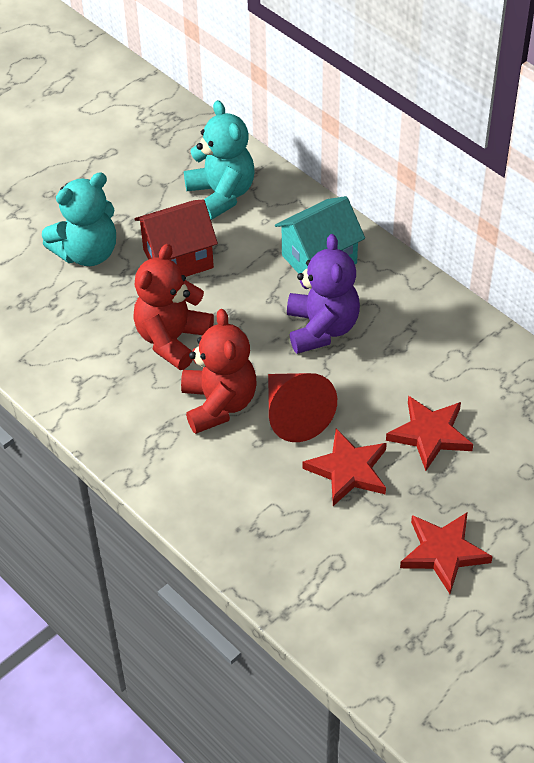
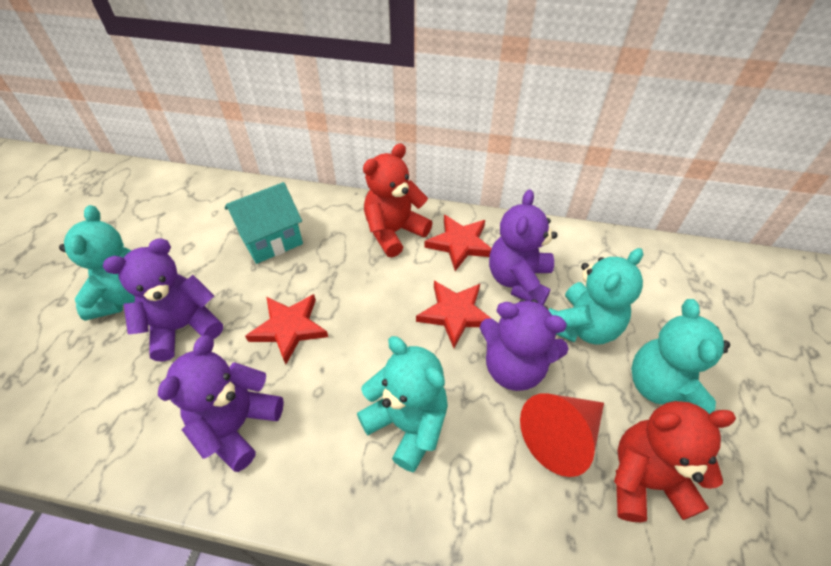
purple teddy bear: [287,234,360,354] = 1 -> [103,238,223,362] [158,335,284,472] [480,299,569,391] [489,189,557,305] = 4
red house: [134,200,218,277] = 1 -> none = 0
turquoise teddy bear: [42,172,116,266] [184,100,254,220] = 2 -> [59,205,135,321] [357,336,448,472] [549,248,644,345] [631,299,730,414] = 4

